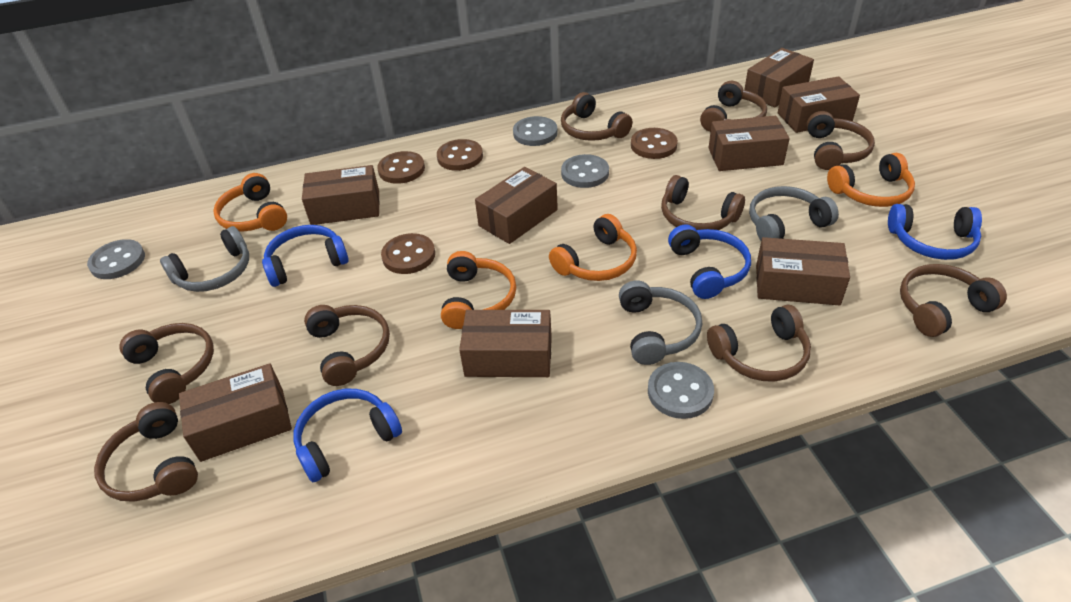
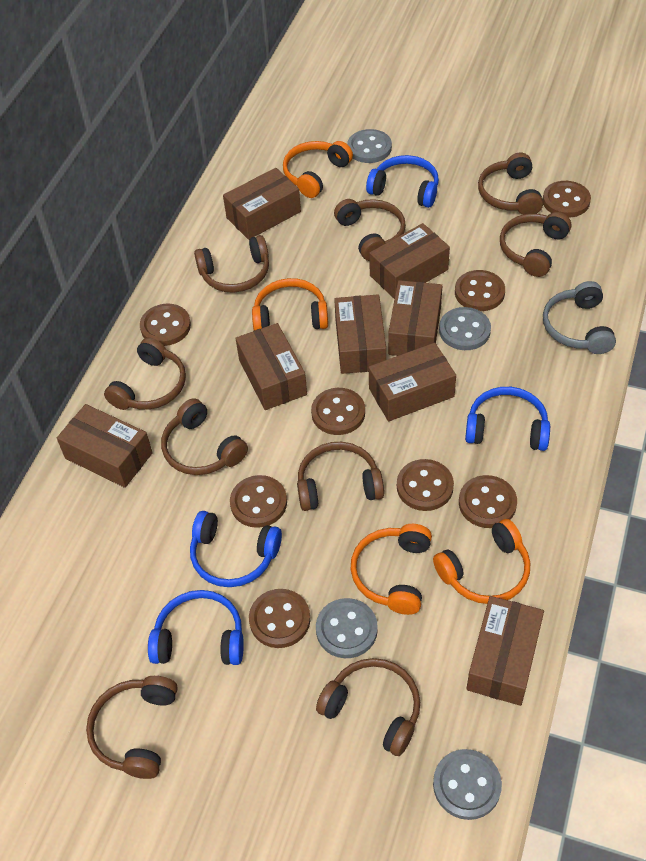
brown button: [377,151,425,184] [381,233,435,274] [437,139,483,171] [631,128,678,159] = 4 -> [140,304,191,346] [230,475,287,528] [249,589,310,648] [311,388,365,435] [397,459,454,511] [455,270,505,311] [459,475,517,528] [543,181,591,218] = 8
grey headphones: [160,226,249,292] [619,280,702,365] [749,186,839,240] = 3 -> [543,281,616,354] = 1

